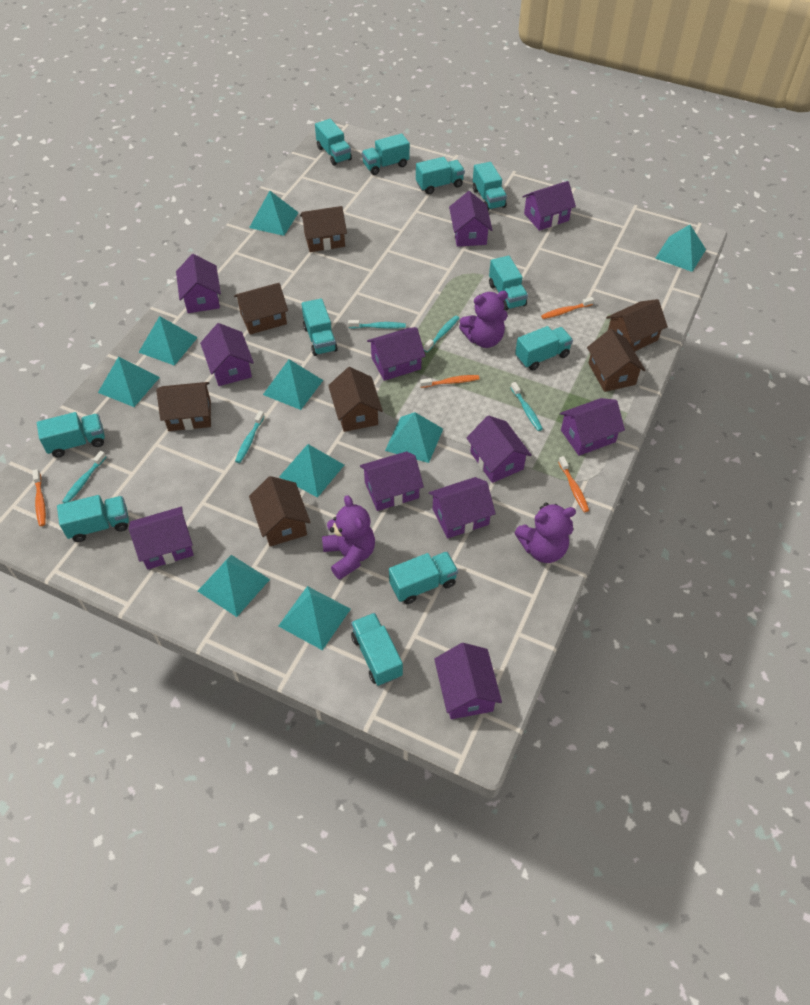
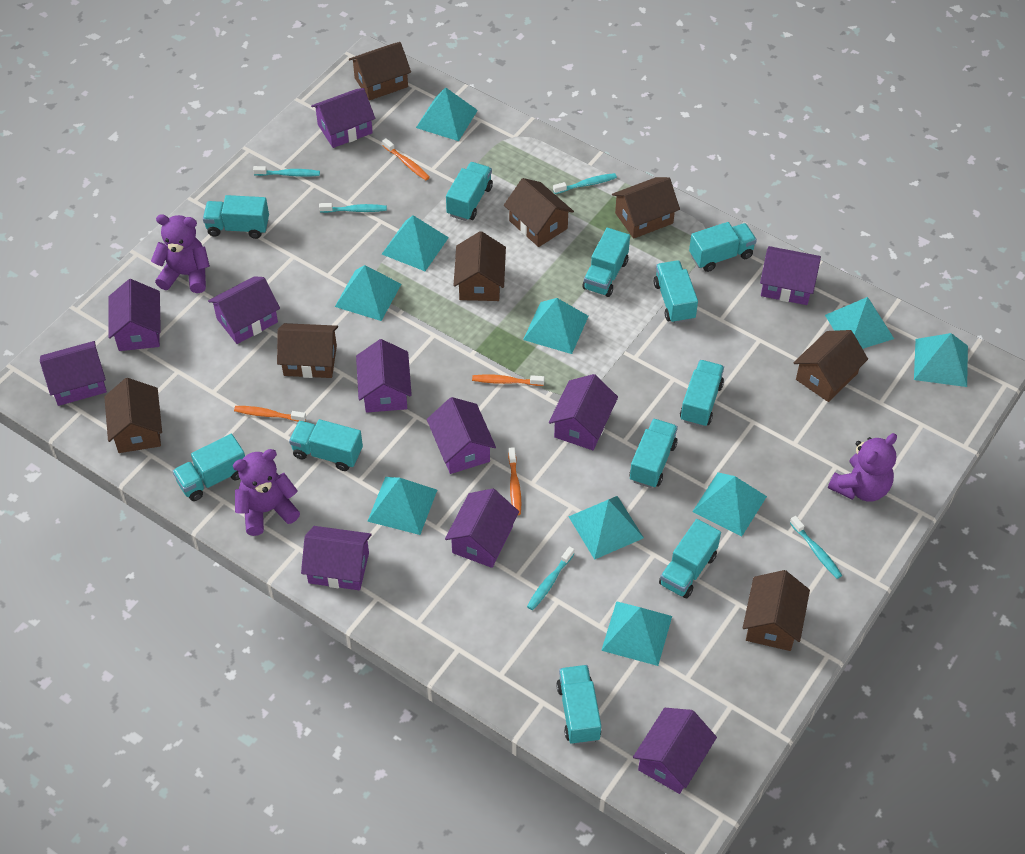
brown house: [156,382,211,431] [234,283,288,334] [249,476,310,546] [300,206,347,252] [328,367,383,432] [587,329,646,392] [606,299,668,352] = 7 -> [104,378,162,453] [277,323,338,378] [349,42,411,101] [453,231,506,301] [504,178,574,247] [612,177,680,239] [743,570,810,651] [793,330,868,402] = 8
turquoise pyramid: [98,357,160,407] [138,316,198,366] [198,555,270,617] [249,191,299,236] [263,359,323,410] [278,586,351,650] [279,444,344,498] [385,412,443,463] [655,225,706,272] = 9 -> [335,265,401,321] [367,477,437,535] [382,215,449,271] [416,87,478,141] [523,298,589,354] [568,496,644,560] [601,601,672,666] [692,472,767,537] [825,297,894,349] [914,333,968,387] = 10

